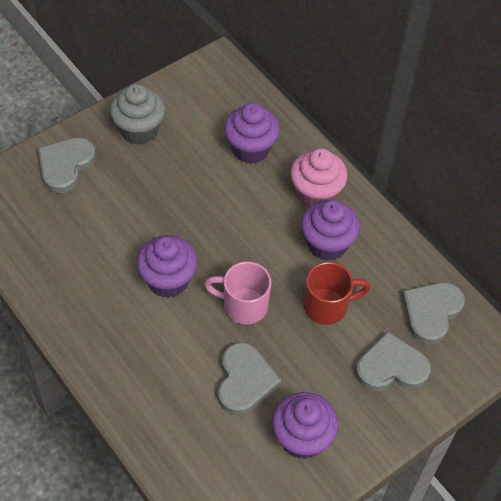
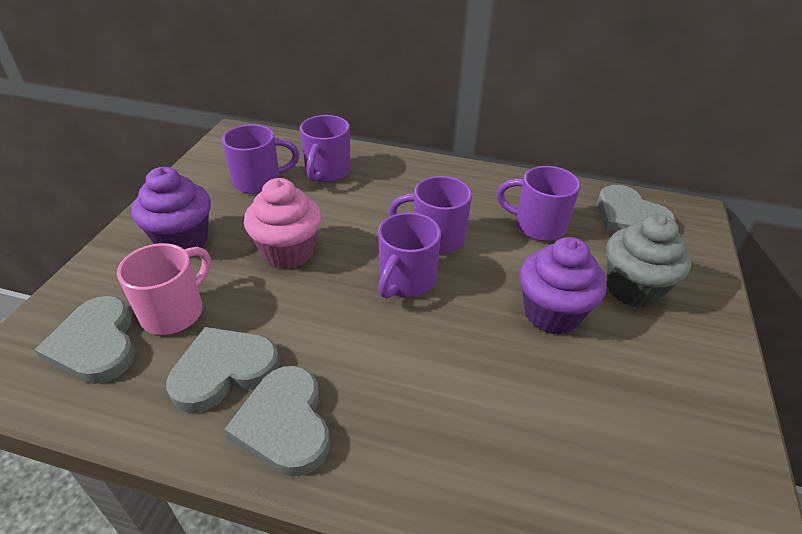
purple cupcake: [137,235,198,298] [224,103,280,164] [272,392,338,459] [301,200,360,261] = 4 -> [132,167,211,250] [519,237,606,335] = 2
purple mug: none = 0 -> [222,124,300,194] [300,115,351,182] [378,212,441,298] [389,176,472,254] [497,166,581,241] = 5
red mug: [304,262,370,325] = 1 -> none = 0

